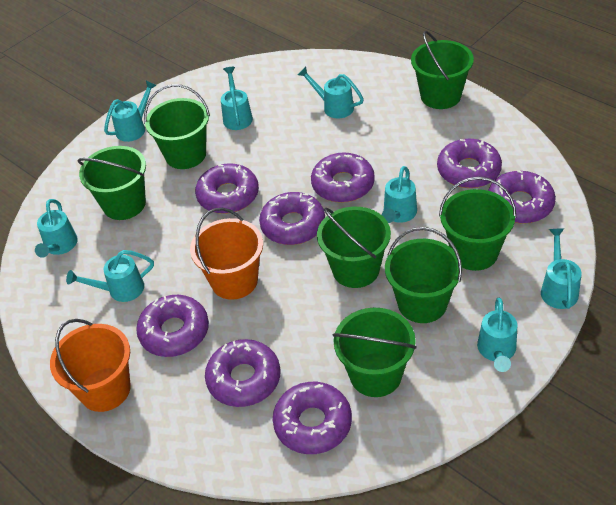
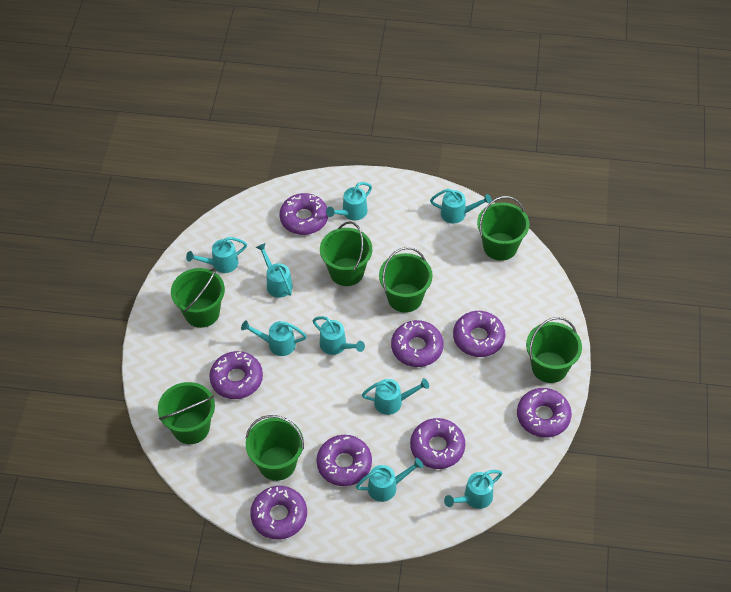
orange bucket: [50,319,131,412] [190,208,263,300] = 2 -> none = 0
turquoise watering can: [35,199,78,258] [66,250,154,302] [104,81,157,142] [221,67,253,130] [298,66,364,118] [382,166,417,223] [477,298,517,372] [541,228,582,309] = 8 -> [186,237,247,273] [241,320,307,356] [256,243,293,298] [312,316,365,355] [326,182,372,220] [356,458,423,502] [362,378,429,415] [430,189,492,223] [444,470,502,509] = 9

